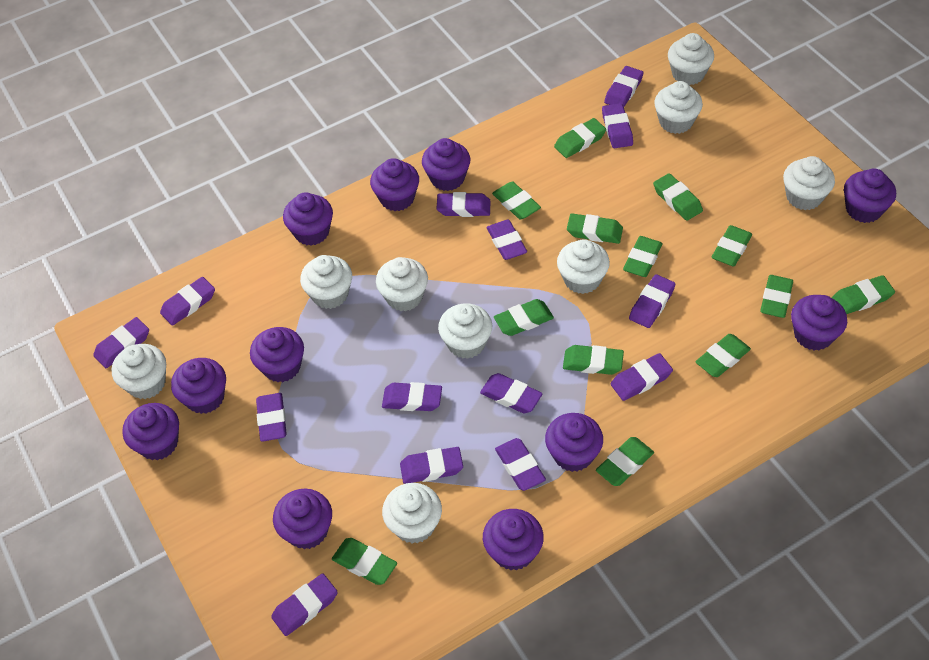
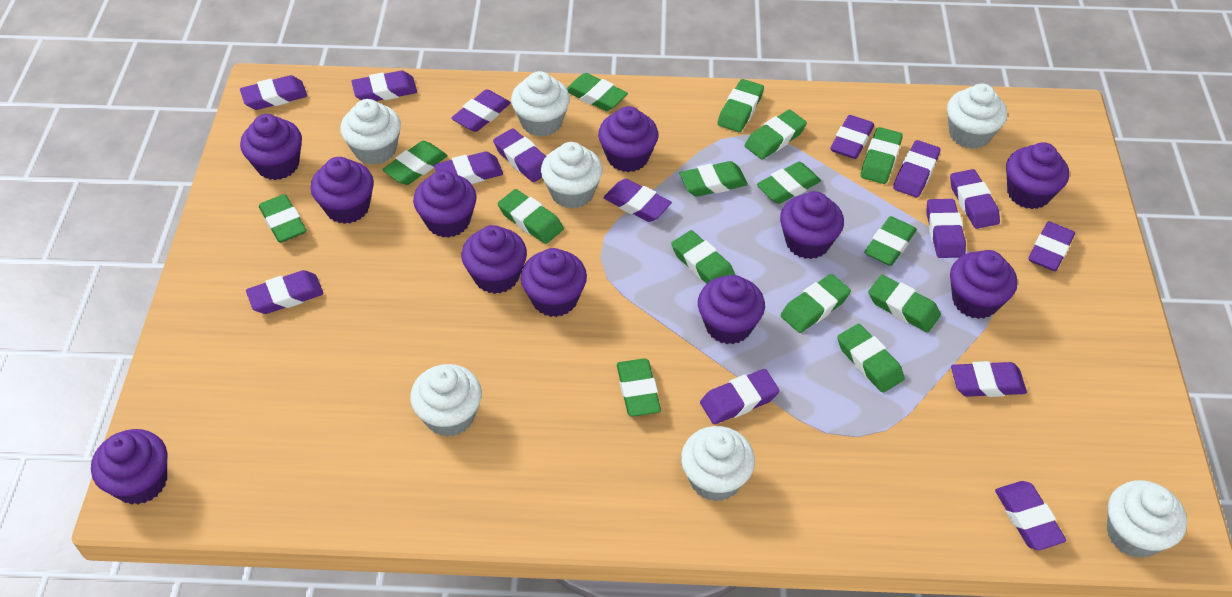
green eraser: [332,538,397,585] [492,182,541,220] [494,299,554,336] [554,118,606,158] [563,345,624,375] [567,214,623,244] [596,437,654,486] [623,236,662,277] [653,173,703,221] [696,334,751,377] [712,225,752,266] [760,275,793,318] [832,275,895,314] = 13 -> [259,194,307,243] [382,141,448,185] [498,189,564,244] [567,73,628,111] [617,358,661,417] [671,230,735,284] [680,161,748,197] [717,79,764,132] [745,110,807,159] [757,162,821,204] [781,274,851,333] [837,324,905,393] [860,127,903,184] [864,216,917,266] [868,275,941,332] = 15
purple eraser: [93,317,149,368] [160,277,215,326] [256,393,287,442] [271,574,338,636] [382,382,442,411] [400,447,463,484] [437,192,491,217] [480,373,542,413] [487,220,527,260] [495,438,546,491] [602,103,633,148] [604,66,644,107] [611,353,673,401] [629,274,675,328] = 14 -> [240,75,307,110] [246,270,324,314] [351,71,417,101] [434,152,503,184] [451,89,511,132] [493,128,546,182] [604,179,672,222] [700,369,780,424] [830,115,874,159] [893,140,941,197] [926,199,966,258] [950,169,1000,229] [951,361,1027,397] [995,481,1066,550] [1028,222,1075,271] = 15
white cupcake: [112,344,166,399] [300,255,352,309] [376,257,428,311] [382,483,442,544] [438,303,492,359] [557,239,610,294] [654,81,703,134] [668,33,714,85] [783,156,835,210] = 9 -> [340,99,401,165] [410,364,482,437] [511,71,570,137] [541,142,603,209] [681,426,755,502] [947,84,1007,149] [1107,480,1187,558] = 7

